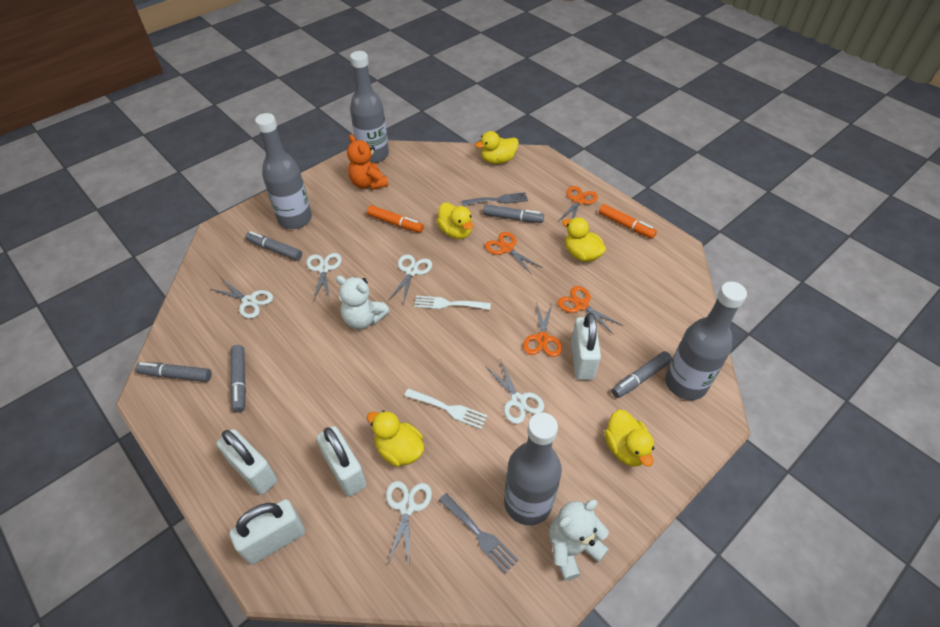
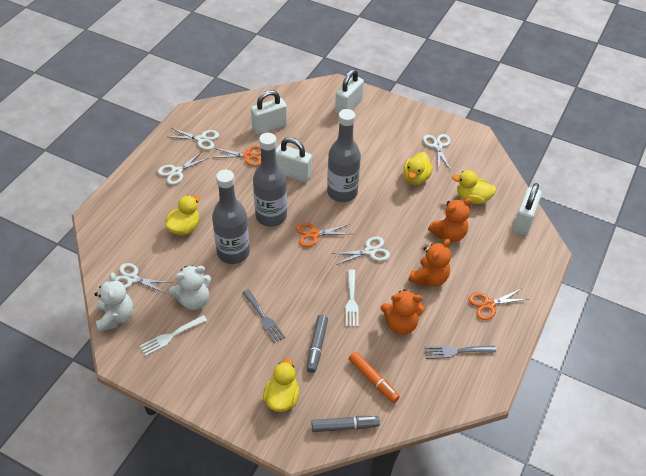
grey bottle: [255,113,312,229] [350,51,389,163] [504,412,562,525] [665,282,747,400] = 4 -> [212,170,250,264] [253,133,287,227] [327,109,361,202] = 3
grey marker: [135,362,211,382] [230,345,246,413] [245,231,302,261] [483,204,544,223] [612,351,672,398] = 5 -> [307,315,328,373] [311,416,380,432] = 2
orange marker: [367,205,424,233] [599,204,657,239] = 2 -> [349,352,400,403] = 1
orange scissors: [485,232,543,275] [523,302,562,357] [558,286,624,335] [559,186,598,221] = 4 -> [212,146,261,166] [296,223,351,247] [469,289,528,320] = 3
orange teddy bear: [347,134,388,190] = 1 -> [381,289,425,335] [409,239,451,286] [428,198,472,242] = 3
yellow duck: [367,410,424,467] [436,202,473,239] [475,131,519,164] [562,217,606,262] [604,410,654,467] = 5 -> [165,195,200,235] [263,358,300,412] [403,152,433,185] [452,170,496,204] = 4

